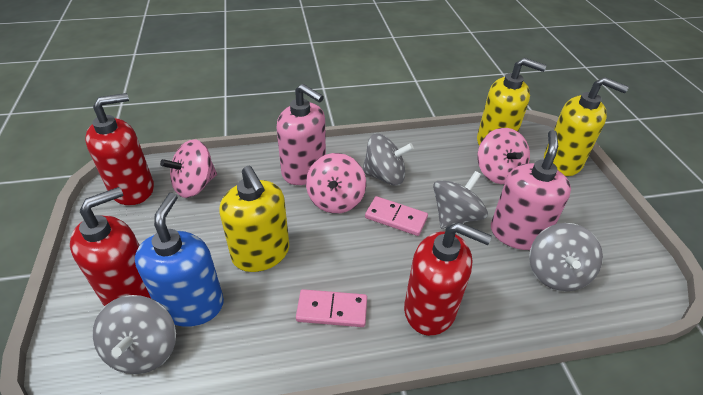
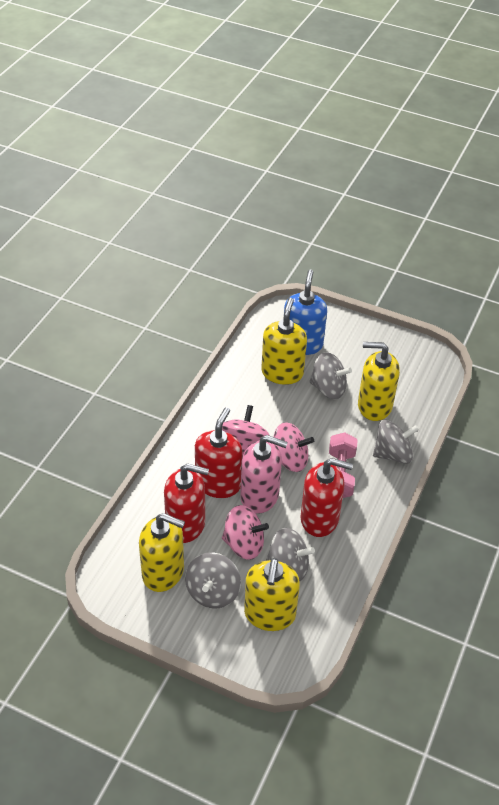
pink domino: [296,289,367,327] [365,196,428,236] = 2 -> none = 0
pink dumbbell: none = 0 -> [329,432,358,498] = 1
pink soap dispenser: [276,84,326,185] [491,130,571,250] = 2 -> [240,435,288,514] = 1
yellow soap dispenser: [219,166,289,272] [477,58,547,146] [544,77,629,176] = 3 -> [139,513,185,592] [244,558,300,631] [261,298,307,385] [358,342,400,421] = 4

